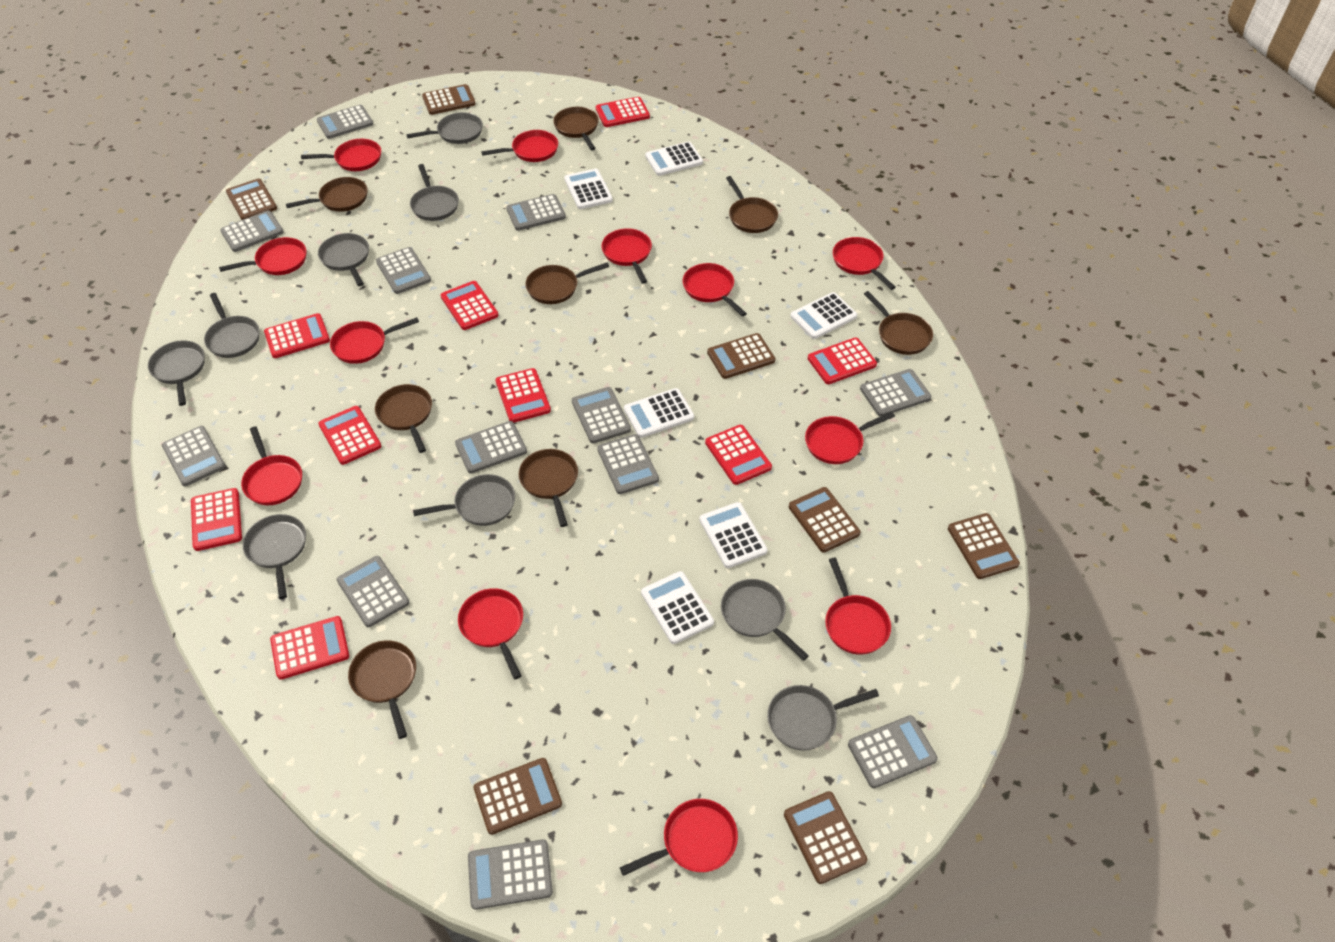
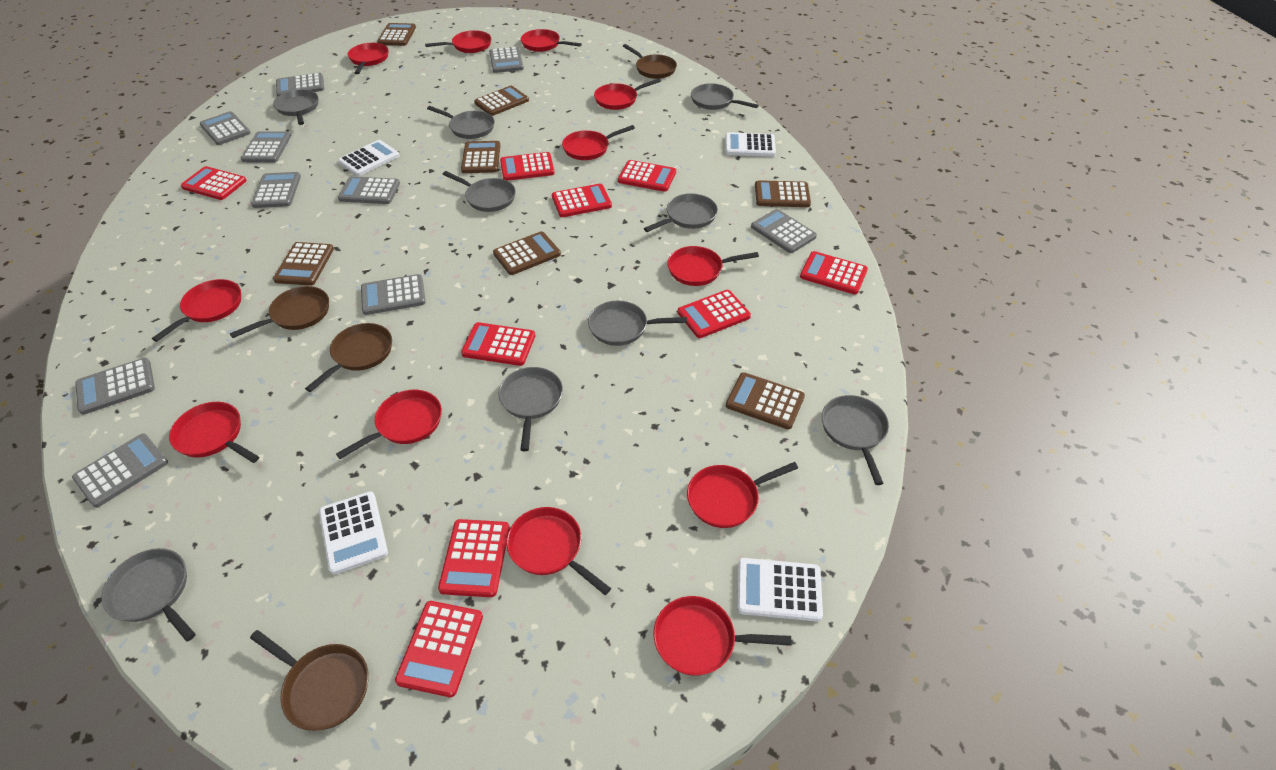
brown pan: [286,177,368,212] [348,640,416,739] [375,384,432,453] [519,449,578,527] [525,263,609,304] [553,107,599,150] [726,176,778,233] [864,291,933,355] = 8 -> [230,286,329,338] [250,630,369,731] [305,323,392,392] [623,44,677,79] = 4
grey calculator: [162,426,226,486] [220,210,284,252] [317,105,373,139] [337,556,410,627] [376,247,431,294] [455,421,527,473] [468,839,553,910] [506,194,566,231] [572,387,631,443] [597,434,659,494] [848,715,938,788] [860,369,931,417] = 12 -> [72,433,168,508] [75,358,155,415] [200,111,251,145] [241,131,291,162] [251,172,301,208] [276,73,324,97] [338,176,400,204] [361,274,426,315] [489,47,524,73] [751,209,817,253] = 10
white calculator: [564,169,613,209] [624,388,694,438] [641,571,714,644] [645,142,703,176] [699,502,767,568] [790,292,857,339] = 6 -> [319,491,388,575] [338,140,400,176] [725,132,776,157] [737,558,823,621] = 4

